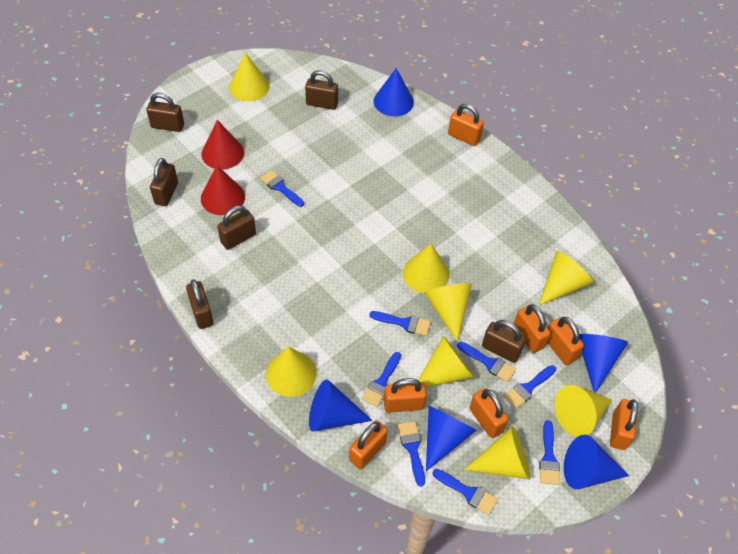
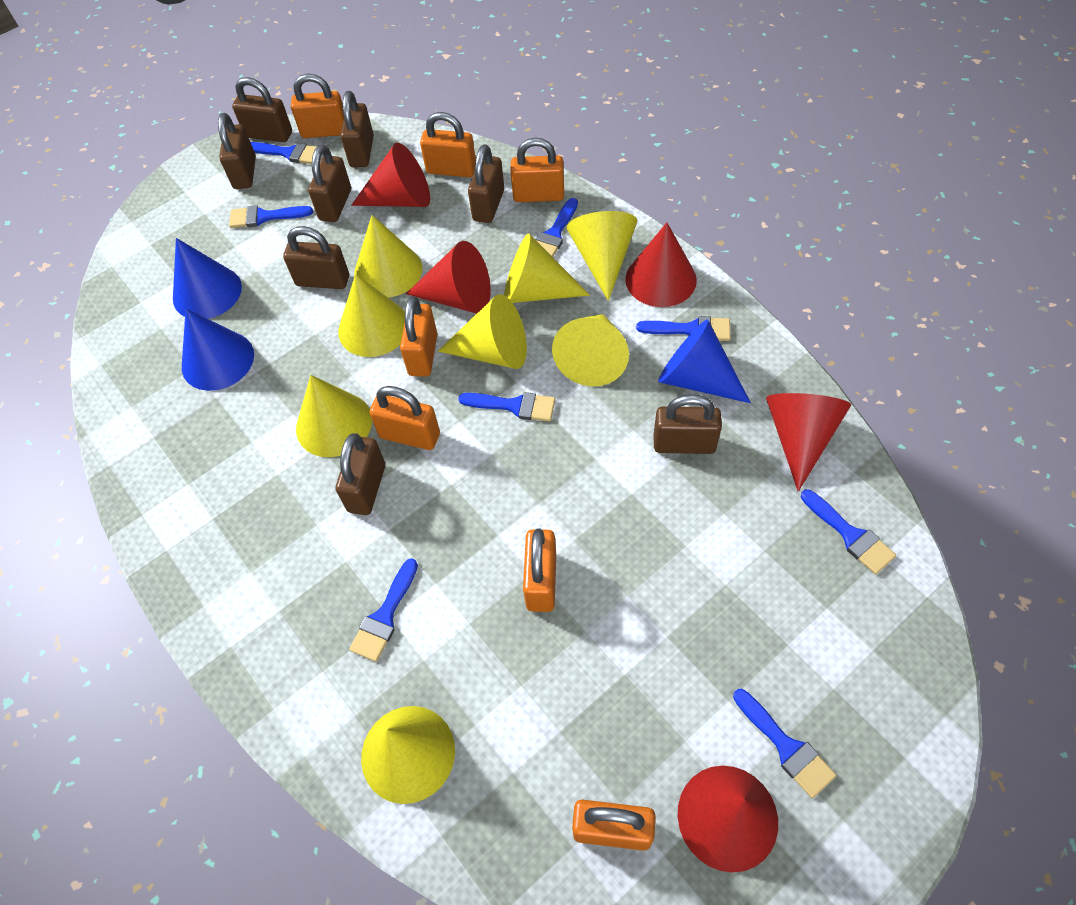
blue cone: [309,379,373,431] [374,68,414,117] [426,405,477,471] [564,435,629,489] [579,334,628,393] = 5 -> [173,238,242,319] [182,309,254,391] [658,319,751,403] = 3
brown padlock: [146,93,184,132] [150,158,178,206] [186,279,213,329] [217,206,256,250] [305,70,338,110] [482,320,526,363] = 6 -> [218,113,256,189] [232,77,292,142] [283,226,349,289] [308,144,351,222] [336,433,385,515] [340,91,374,167] [468,144,504,223] [654,394,722,454] = 8
red cone: [201,165,245,215] [202,120,244,169] = 2 -> [351,142,430,207] [406,241,491,314] [625,222,697,307] [678,766,778,873] [766,393,851,492] = 5

